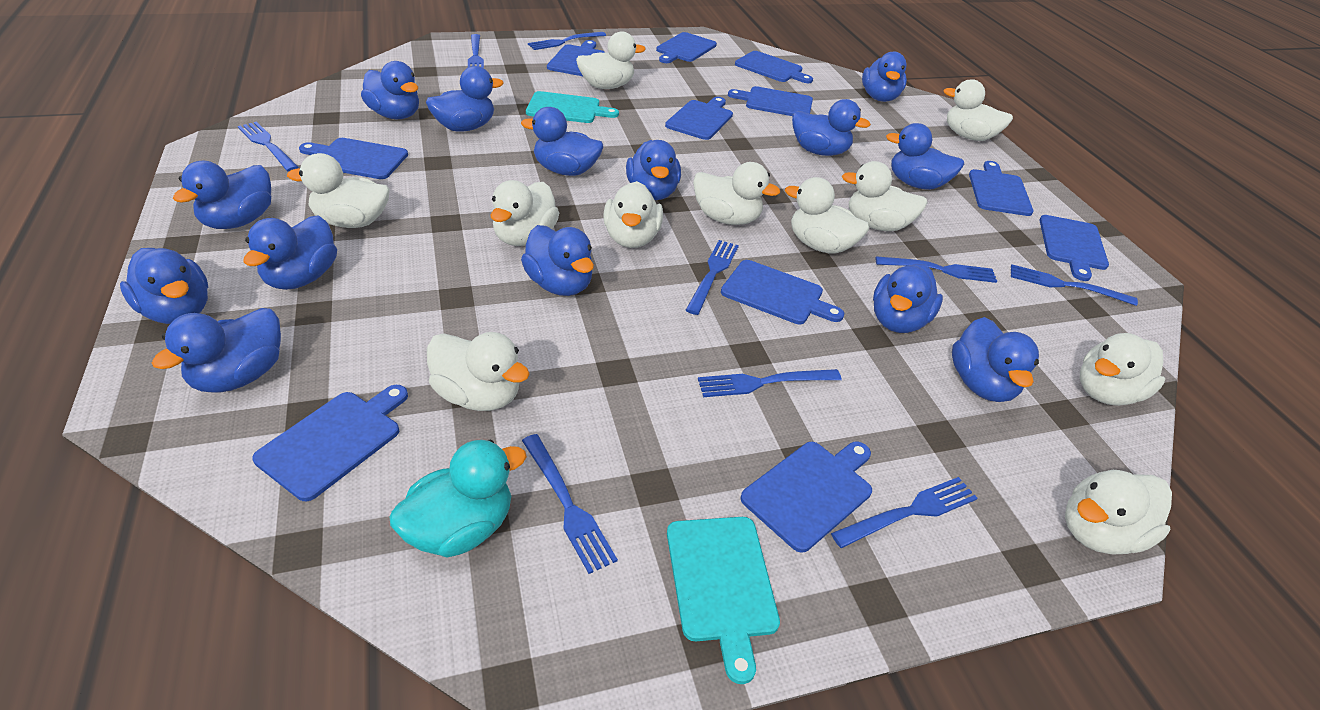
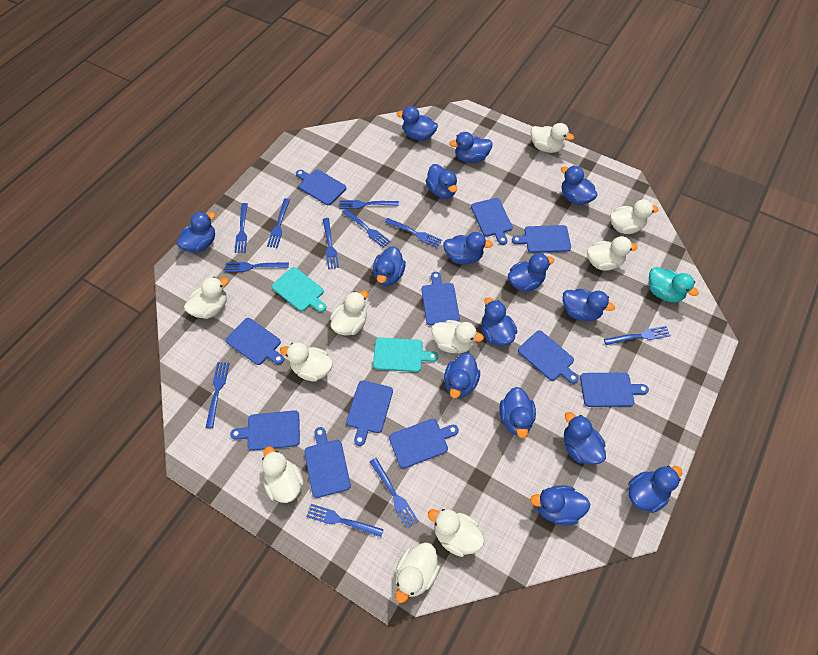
blue duck: [120,248,208,324] [152,308,281,393] [173,161,271,229] [243,215,337,290] [361,61,419,119] [426,66,504,132] [521,107,603,176] [521,225,594,296] [626,140,681,200] [792,99,871,156] [862,51,907,102] [873,264,943,333] [886,123,964,190] [952,317,1039,402] = 14 -> [177,212,215,253] [373,246,406,286] [396,106,438,141] [426,164,457,199] [443,232,493,264] [444,353,480,398] [449,132,493,163] [481,297,517,346] [500,387,536,438] [508,253,554,292] [530,485,590,526] [561,166,598,205] [563,289,615,321] [564,412,606,465] [628,466,682,513] = 15
blue fork: [238,121,299,172] [468,34,484,68] [522,434,618,574] [528,32,606,50] [686,240,739,315] [698,369,842,397] [831,477,978,548] [876,256,997,283] [1011,264,1138,306] = 9 -> [205,362,229,428] [225,262,289,272] [235,203,248,253] [267,198,290,248] [306,504,384,537] [323,218,339,269] [339,200,399,209] [342,209,391,248] [370,458,418,528] [385,218,442,248] [604,326,671,345] = 11
white duck: [287,153,390,228] [427,332,530,411] [490,180,559,246] [576,31,646,89] [603,181,663,248] [693,162,780,225] [785,177,869,254] [842,161,927,231] [944,79,1013,141] [1065,470,1172,554] [1080,333,1165,406] = 11 -> [184,277,229,319] [262,446,304,503] [280,342,333,382] [330,290,368,335] [396,542,440,603] [428,509,484,557] [432,320,484,353] [531,123,574,153] [587,236,638,271] [610,200,659,234] = 10

